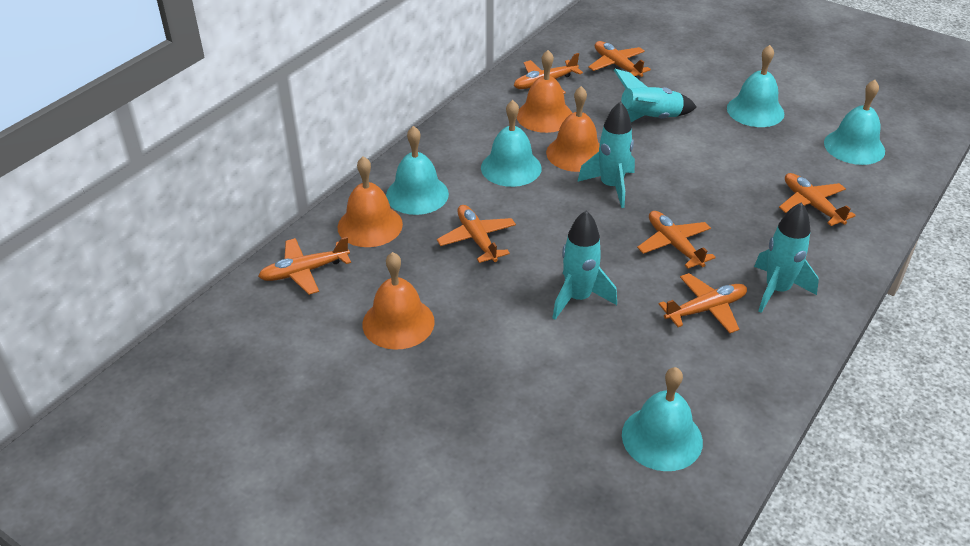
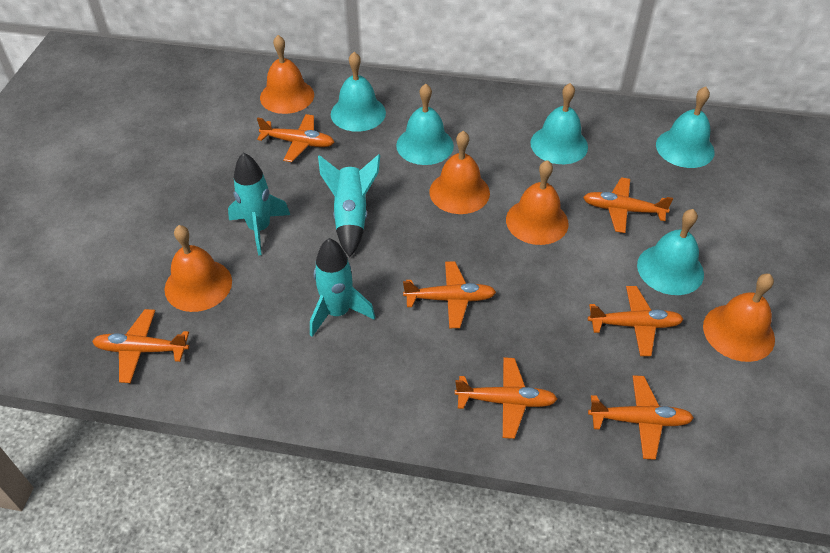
orange bell: [338,156,403,247] [362,252,435,350] [517,50,572,133] [546,86,600,172] = 4 -> [164,225,232,312] [260,35,314,114] [429,131,490,214] [506,160,569,245] [703,274,775,362] = 5
turquoise rocket: [552,210,617,320] [577,101,635,208] [614,69,697,122] [754,202,819,313] = 4 -> [228,152,290,255] [310,238,375,337] [318,154,380,257] = 3

